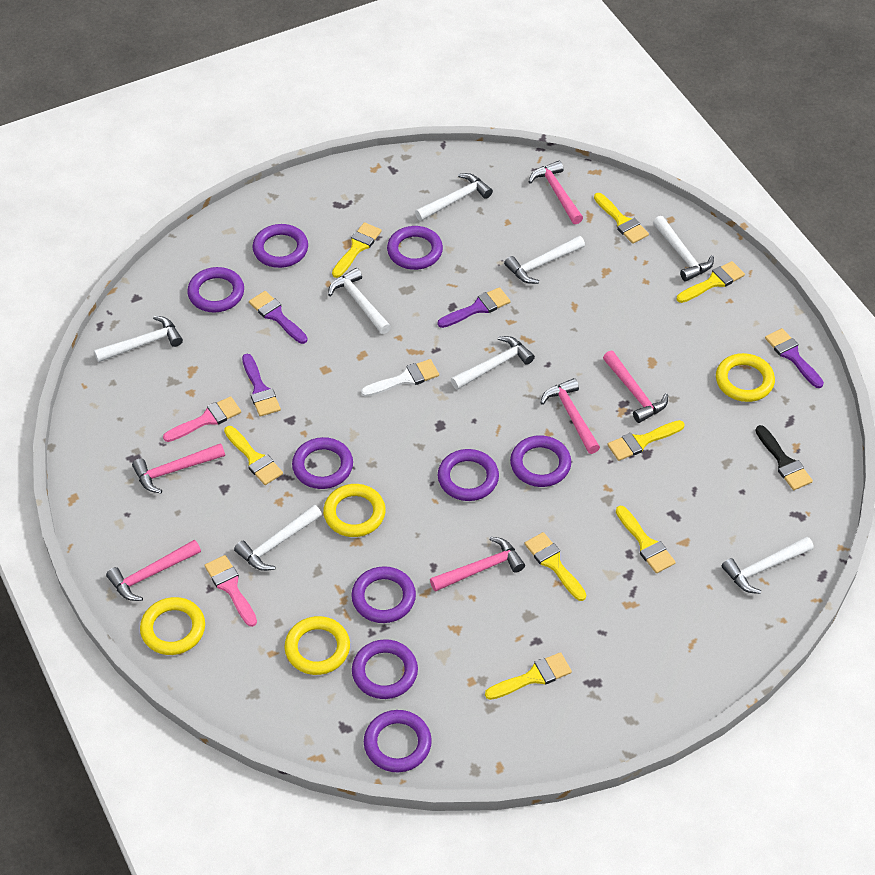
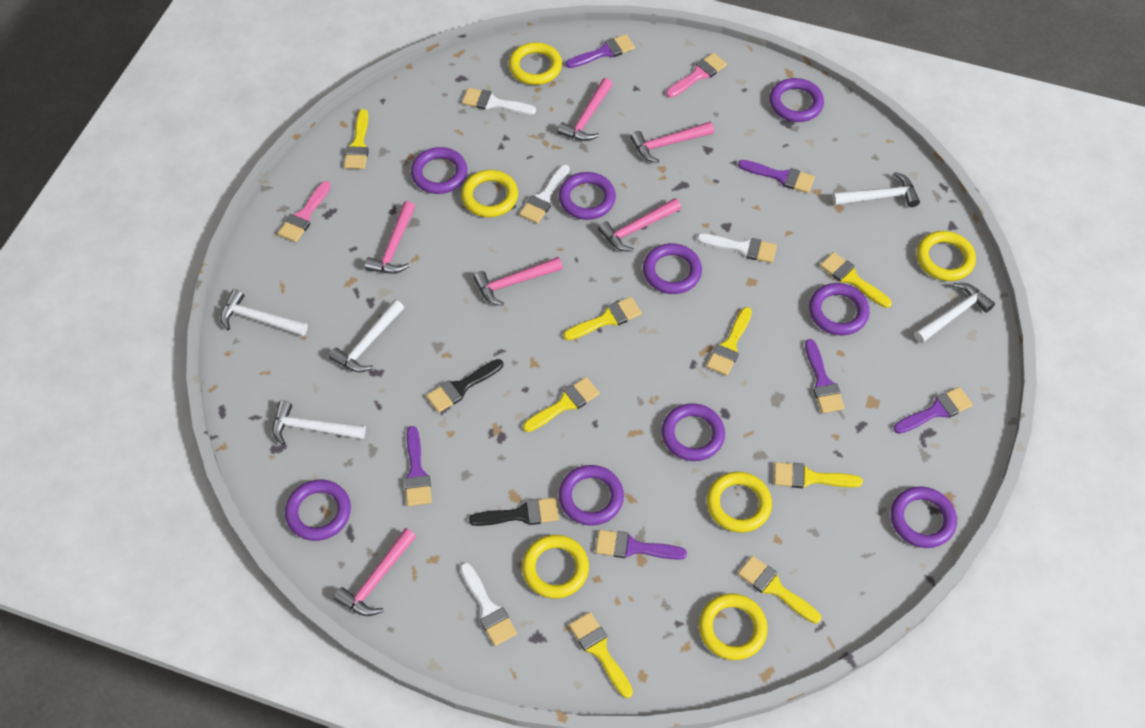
black brush: [755,425,813,490] = 1 -> [426,359,503,413] [469,497,559,526] = 2
purple brush: [242,354,281,417] [249,291,308,344] [438,287,510,328] [765,328,824,388] = 4 -> [404,426,432,506] [566,34,635,68] [595,530,687,560] [738,160,815,193] [805,339,845,413] [893,387,973,434] = 6
white brush: [361,359,439,397] = 1 -> [460,563,517,646] [462,88,536,115] [519,164,570,224] [697,233,777,263] = 4
white hammer: [94,316,183,363] [234,505,322,571] [328,268,391,334] [415,173,493,221] [451,336,535,390] [504,236,585,284] [653,216,714,281] [722,537,814,594] = 8 -> [221,289,308,336] [273,400,366,445] [329,300,404,372] [832,172,920,207] [914,283,995,343] = 5
yellow ring: [140,597,205,655] [285,616,350,675] [323,484,386,537] [716,353,775,402] = 4 -> [461,170,518,217] [509,42,562,85] [522,535,589,599] [699,594,768,660] [707,472,772,533] [917,231,976,281] = 6

